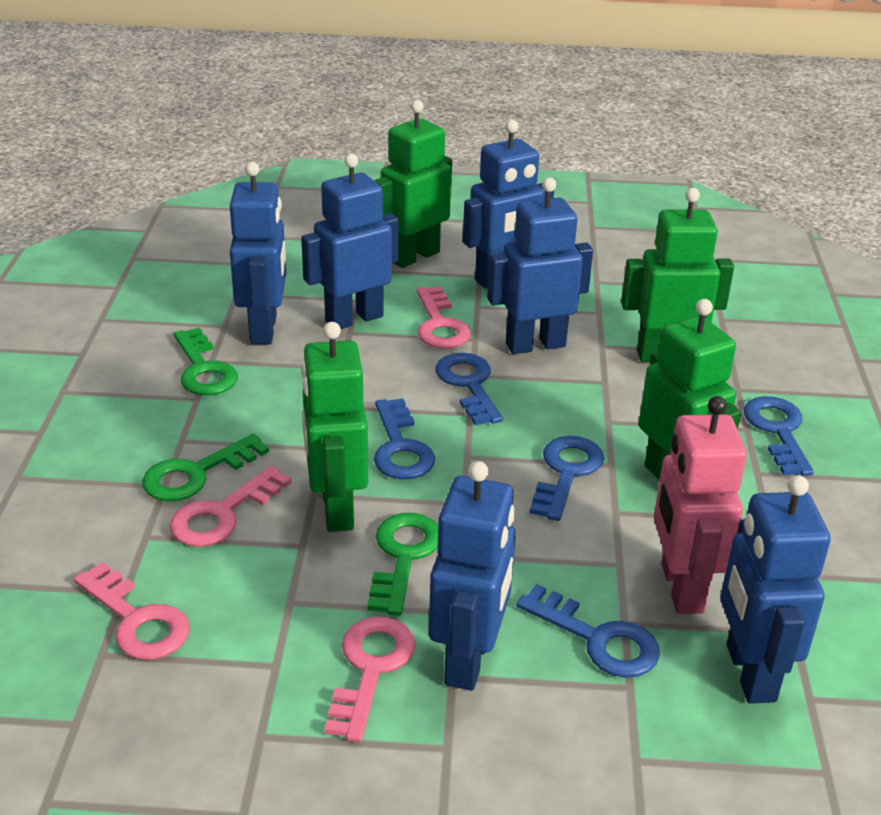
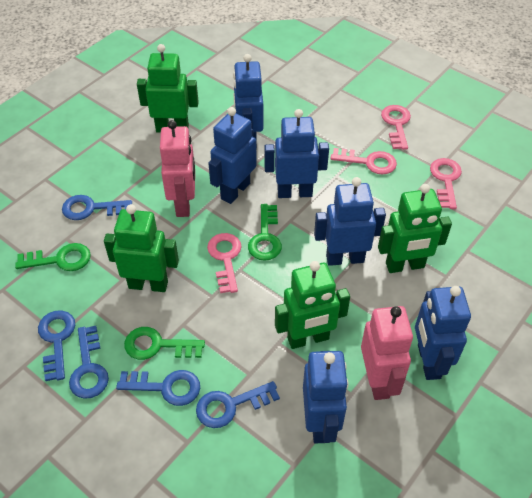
pink robot: [654,396,747,614] = 1 -> [160,120,195,217] [361,306,413,400] = 2

